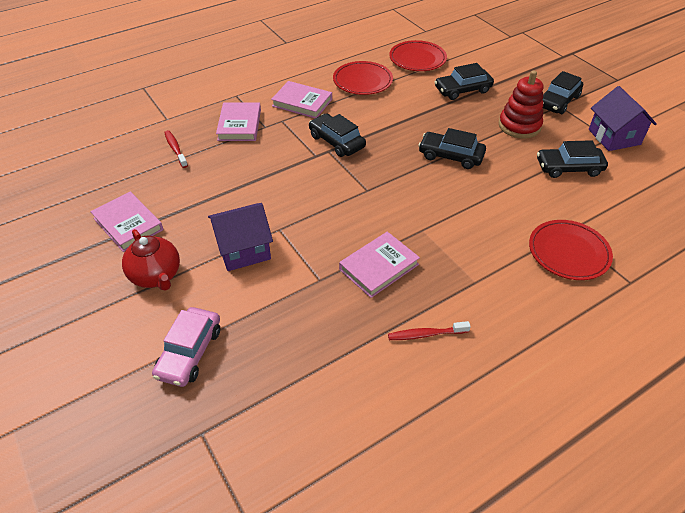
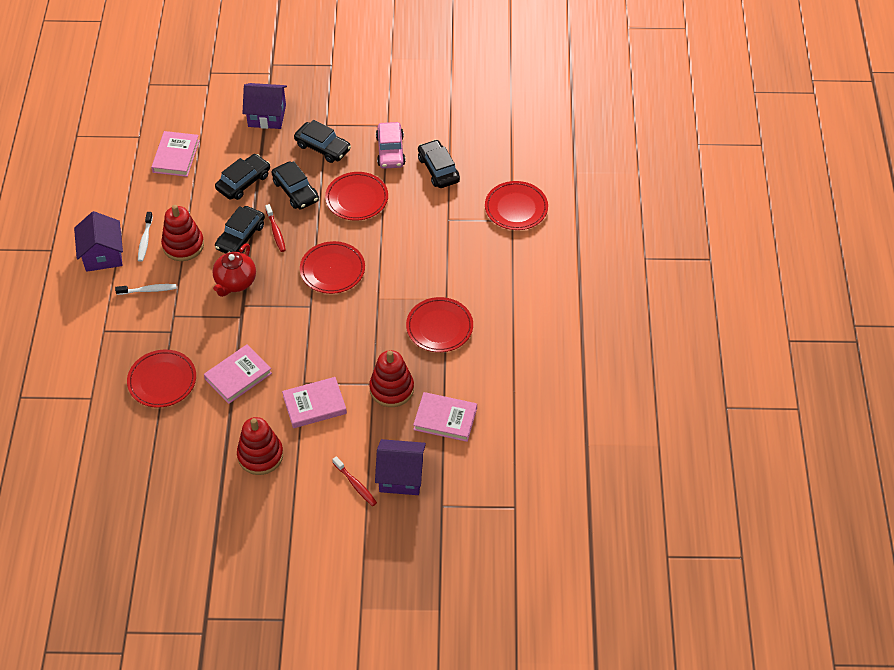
purple house: [208,203,273,271] [589,86,657,151] = 2 -> [74,211,123,272] [243,83,287,129] [375,439,426,495] = 3
red plate: [333,61,393,95] [389,40,447,71] [529,220,613,280] = 3 -> [127,349,196,408] [300,241,365,294] [325,172,388,221] [406,297,473,352] [485,181,548,230] = 5
red stacking toy: [499,70,543,139] = 1 -> [161,205,204,261] [237,417,283,475] [369,350,414,407] = 3
white toothbrush: none = 0 -> [115,284,176,295] [138,212,153,262] = 2

